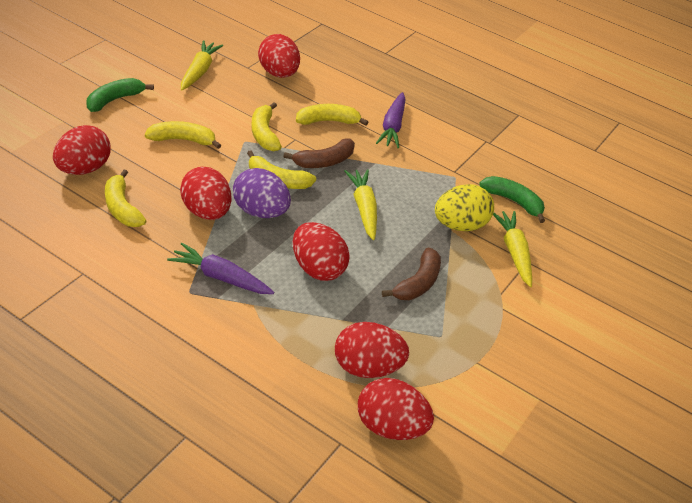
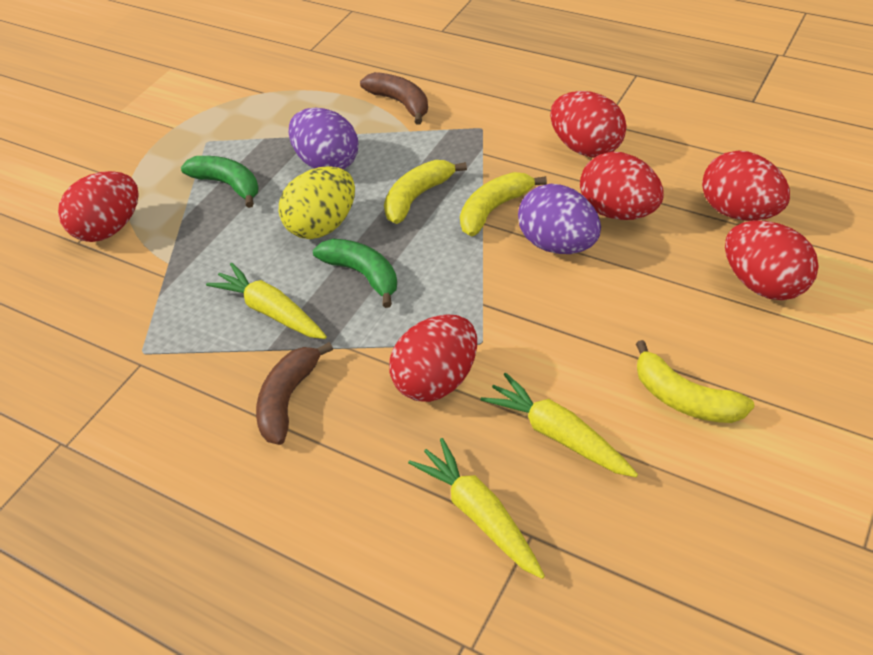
purple carrot: [167,243,274,294] [376,92,406,148] = 2 -> none = 0
purple egg: [233,168,291,218] = 1 -> [289,108,358,170] [518,184,601,254] = 2
yellow banana: [105,169,147,227] [145,121,221,149] [247,150,316,189] [251,102,282,151] [296,104,368,126] = 5 -> [384,160,467,224] [460,172,547,236] [636,340,755,423] = 3

